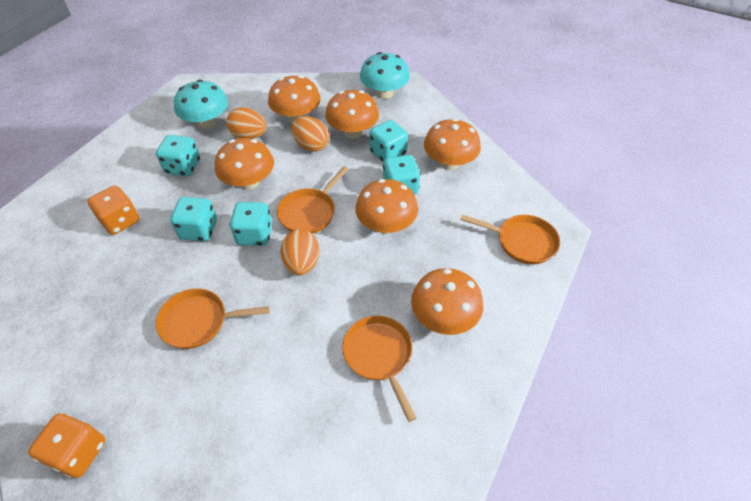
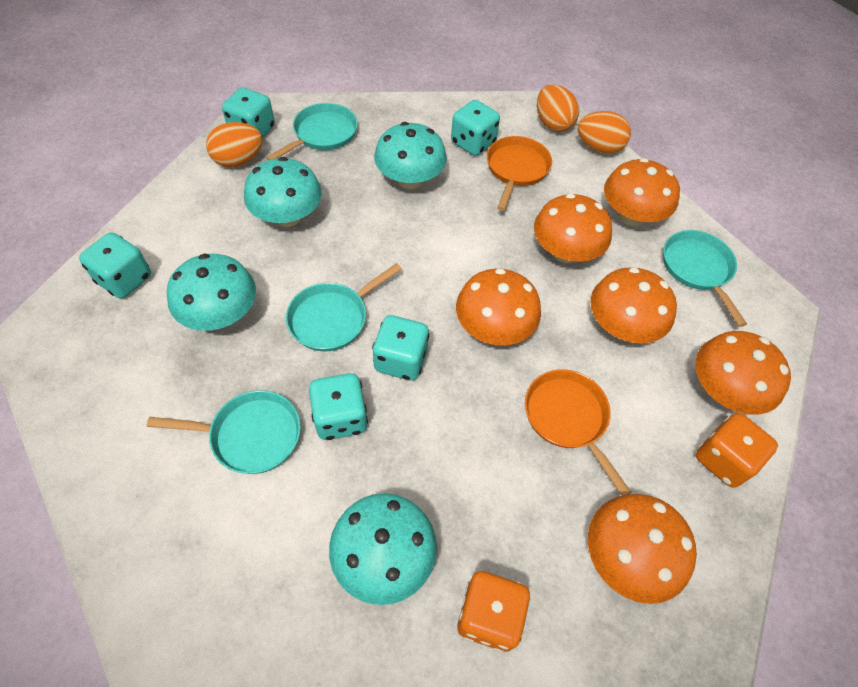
orange pan: [156,288,270,349] [277,166,348,234] [342,316,416,422] [460,215,560,264] = 4 -> [487,136,552,211] [525,369,632,496] = 2
turquoise mushroom: [174,79,228,129] [360,52,410,99] = 2 -> [167,254,256,331] [244,157,322,227] [329,493,437,605] [374,122,447,189] = 4
turquoise pan: none = 0 -> [147,390,301,474] [266,103,358,160] [286,263,402,352] [663,230,747,327] = 4

